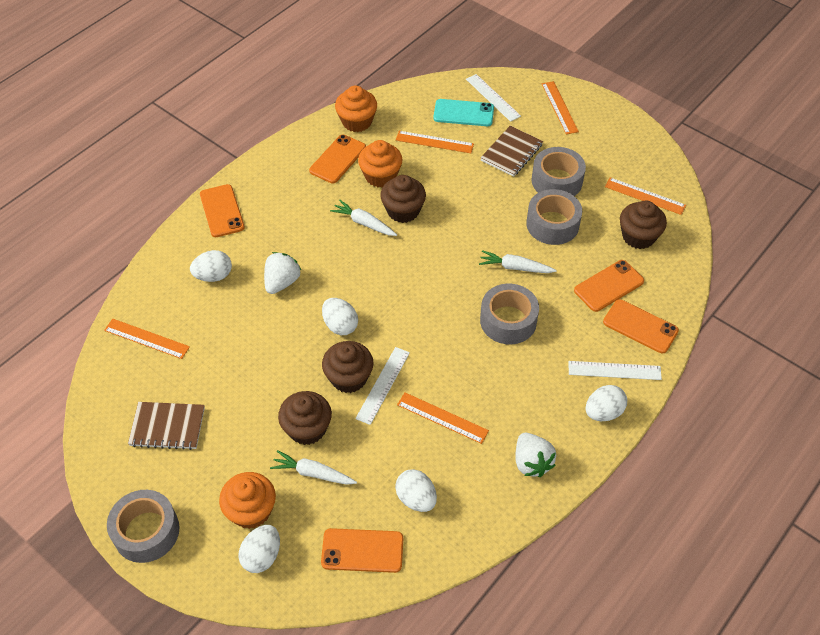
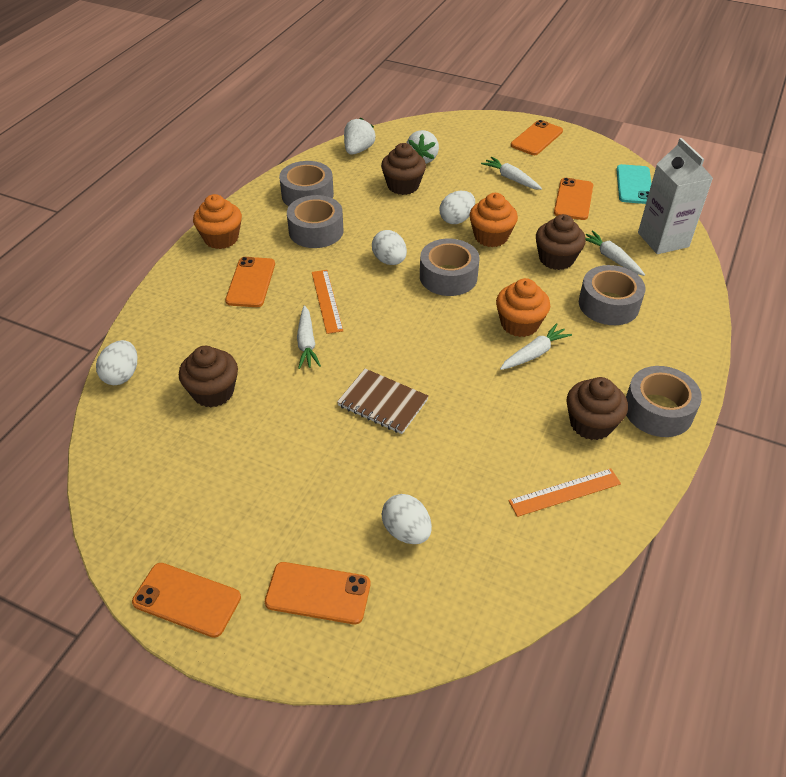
brown notebook: [128,402,205,450] [481,126,543,177] = 2 -> [337,369,429,434] = 1
grey tape: [107,490,180,563] [480,284,539,344] [526,189,582,245] [531,147,586,196] = 4 -> [279,161,334,206] [287,195,344,248] [420,239,480,296] [579,265,646,325] [626,366,702,437] = 5
orange ruler: [104,319,190,359] [396,131,474,153] [397,393,489,444] [542,81,579,134] [605,177,686,215] = 5 -> [312,270,343,334] [508,468,621,517] = 2
white carrot: [270,450,357,485] [330,200,397,236] [479,250,557,273] = 3 -> [297,305,321,369] [481,157,542,190] [500,323,572,370] [586,230,645,276] = 4
white carton: none = 0 -> [638,138,713,254] = 1
white egg: [190,250,232,282] [238,525,280,573] [322,298,358,335] [395,469,437,512] [585,385,627,421] = 5 -> [96,340,137,385] [372,230,407,265] [382,494,432,544] [440,191,475,224] = 4
white ruler: [355,347,410,425] [466,74,521,122] [568,361,662,380] = 3 -> none = 0

